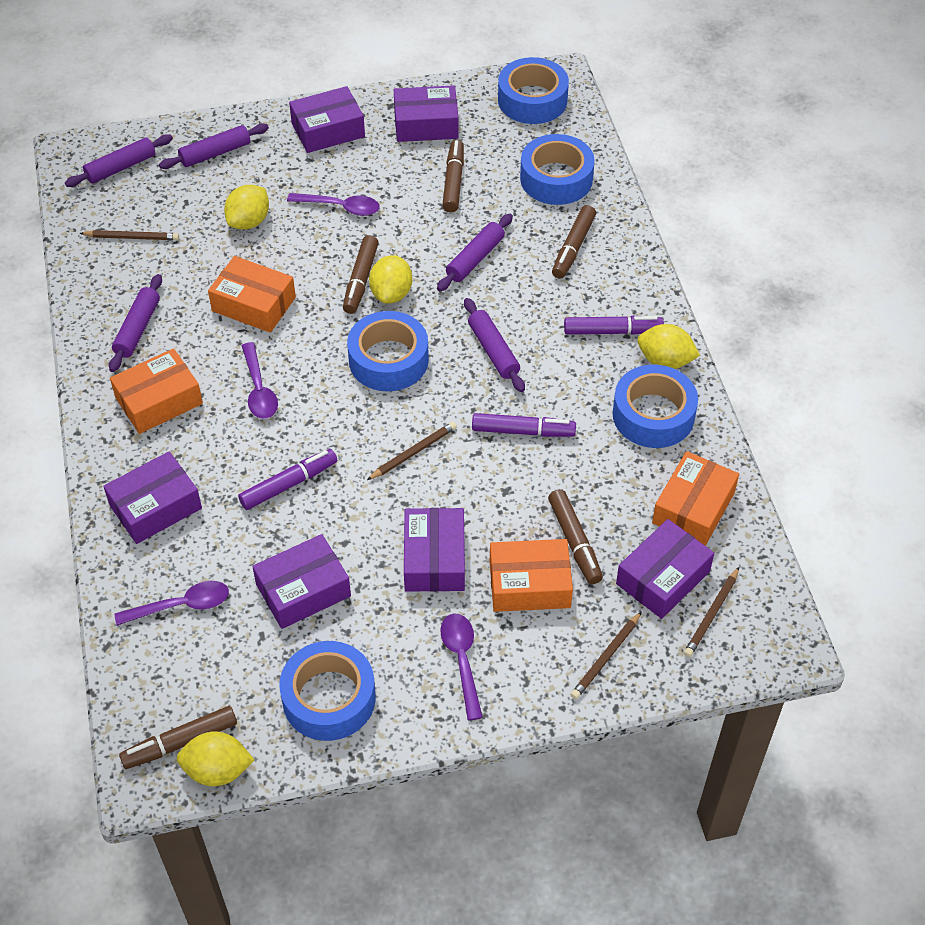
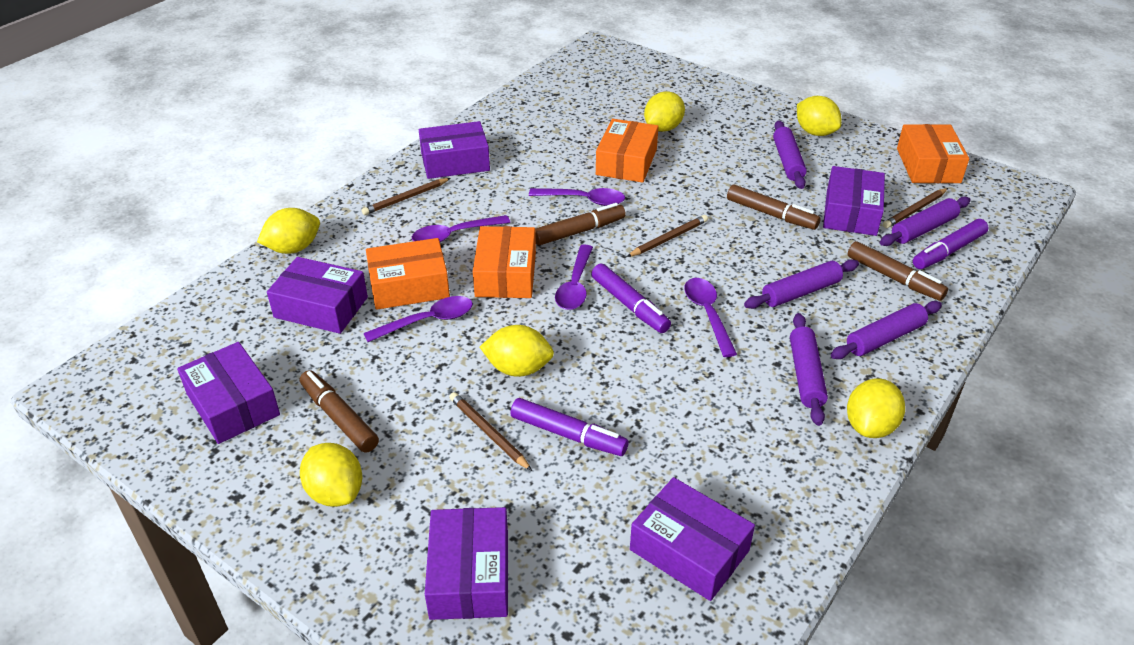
blue tape: [279,641,376,741] [347,311,429,391] [498,57,569,124] [520,134,595,205] [613,365,698,448] = 5 -> none = 0
brown marker: [119,706,237,769] [343,235,379,314] [442,140,464,212] [548,489,603,584] [552,205,596,279] = 5 -> [300,370,379,453] [535,203,626,245] [727,184,821,230] [847,241,948,301] = 4
purple spoon: [115,581,229,626] [242,342,278,419] [287,193,380,216] [440,614,483,721] = 4 -> [363,296,473,342] [412,215,510,242] [529,188,625,206] [555,244,593,310] [684,278,737,357] = 5
yellow lemon: [177,731,254,786] [224,185,269,230] [369,255,412,304] [637,324,700,369] = 4 -> [257,208,320,254] [300,443,362,507] [480,325,554,377] [644,91,685,132] [797,96,842,136] [847,378,905,438] = 6

